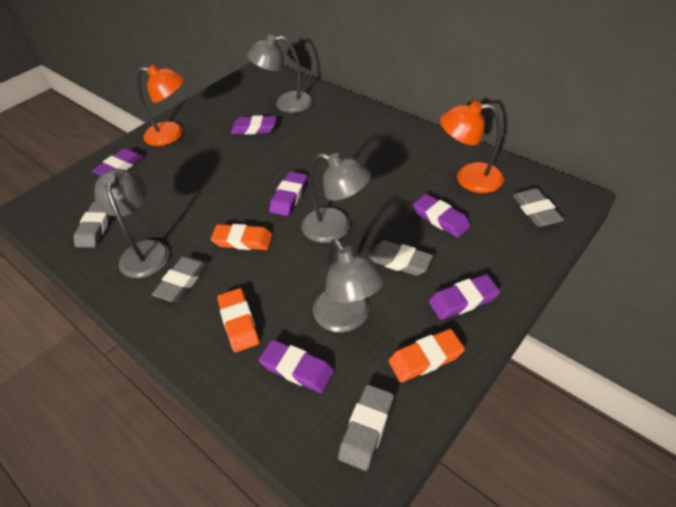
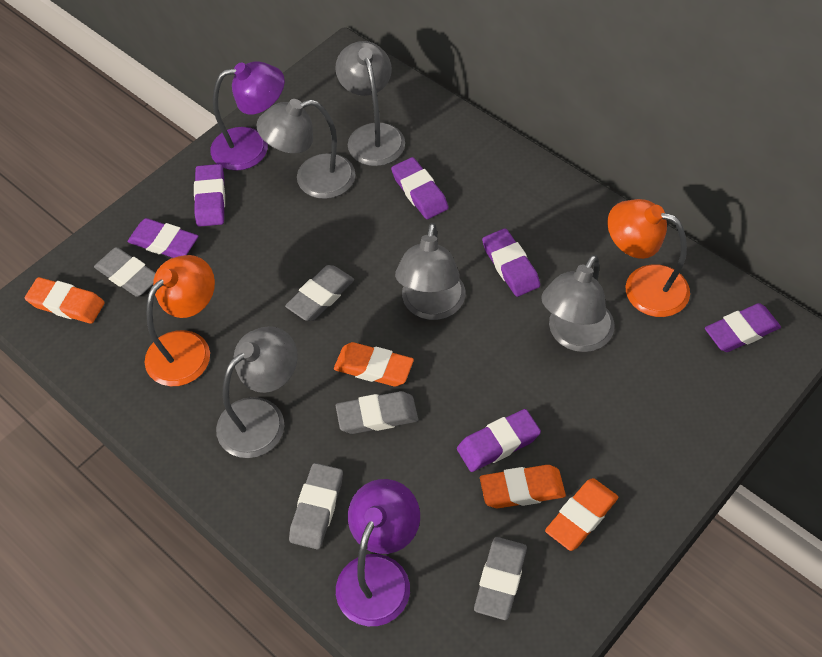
grey lamp: [95,169,170,278] [247,35,313,113] [302,153,371,243] [313,239,385,332] = 4 -> [216,326,298,458] [256,99,356,199] [335,41,405,166] [395,223,465,320] [541,255,615,352] = 5
orange eraser: [211,224,273,250] [217,288,259,352] [388,329,465,382] = 3 -> [25,277,105,324] [334,342,414,387] [480,465,566,508] [545,478,618,551] = 4
purple lamp: none = 0 -> [210,61,285,171] [336,479,420,626] = 2

